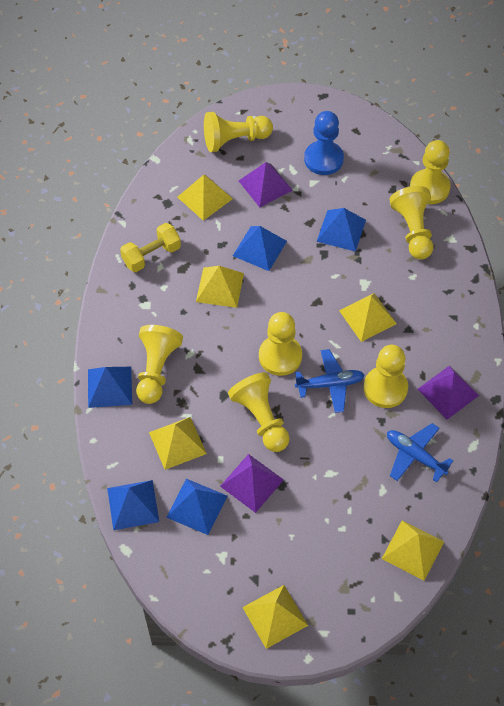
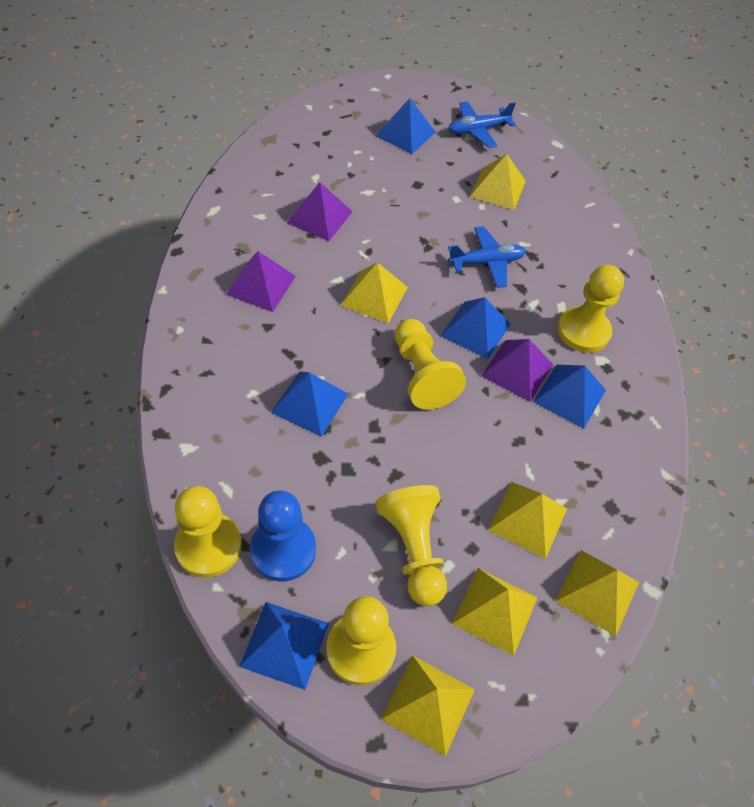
yellow dumbbell: [120,223,181,272] = 1 -> none = 0
yellow pawn: [136,325,183,404] [204,112,273,152] [228,372,290,452] [259,312,302,376] [363,345,408,408] [389,186,433,260] [410,140,451,204] = 7 -> [174,486,242,578] [326,596,396,685] [375,485,447,606] [395,319,466,410] [557,265,624,353] = 5

